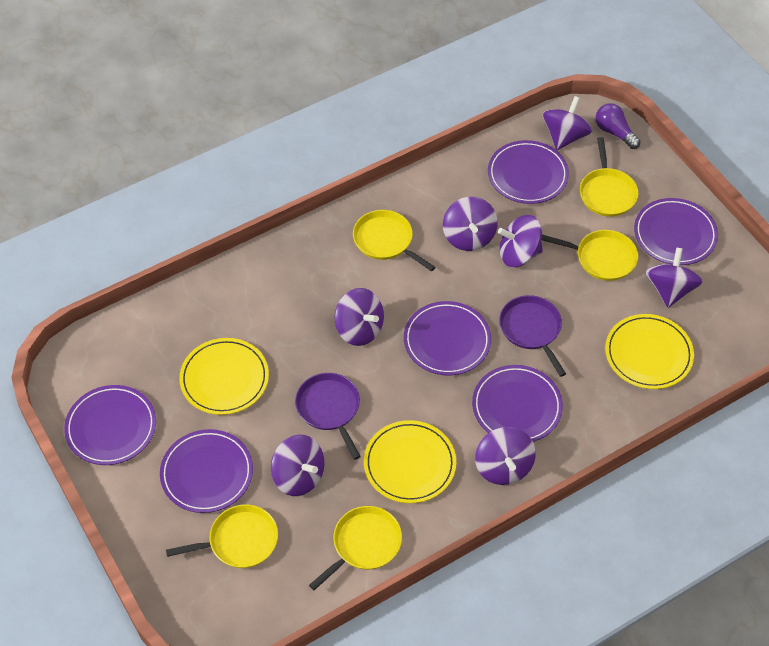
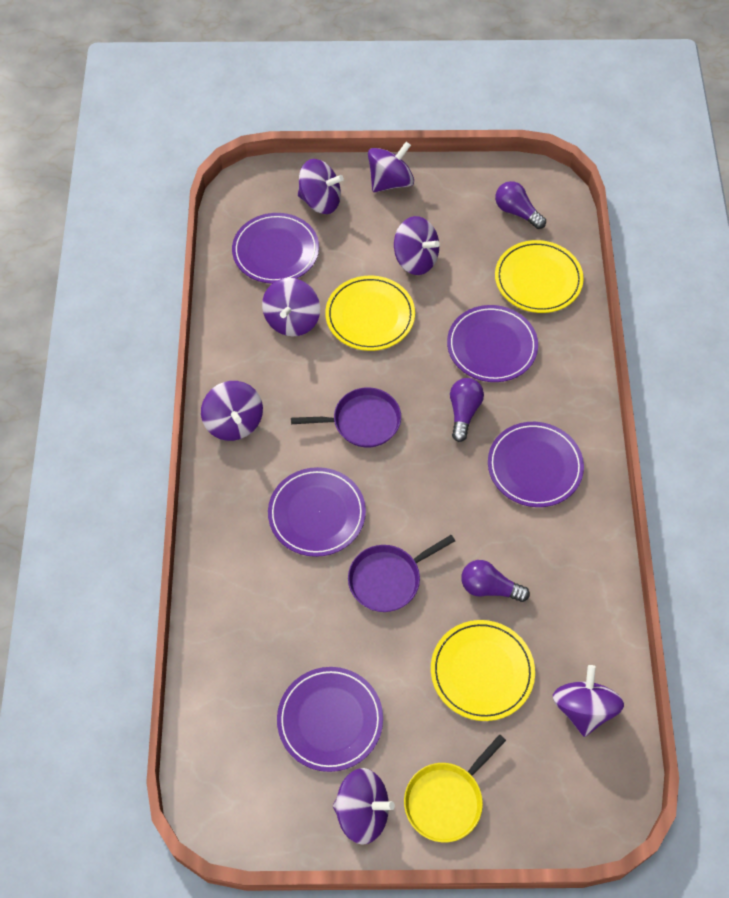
purple light bulb: [595,103,641,149] = 1 -> [450,378,484,442] [461,560,530,602] [495,181,546,229] = 3
purple plate: [64,385,156,465] [160,429,253,513] [404,301,491,376] [472,365,563,442] [488,140,569,204] [634,198,718,265] = 6 -> [232,213,319,284] [268,467,366,557] [277,667,383,772] [447,305,538,382] [488,422,584,507] = 5
yellow pan: [166,505,278,568] [309,506,402,590] [353,210,436,272] [542,230,638,281] [580,137,638,217] = 5 -> [404,734,506,842] = 1

